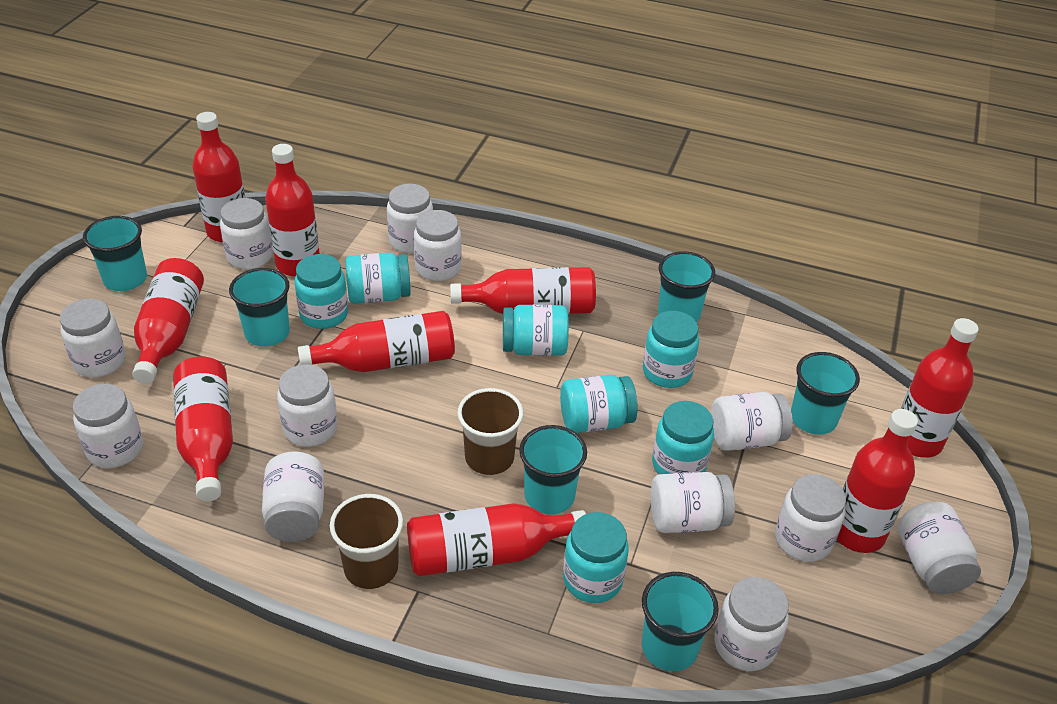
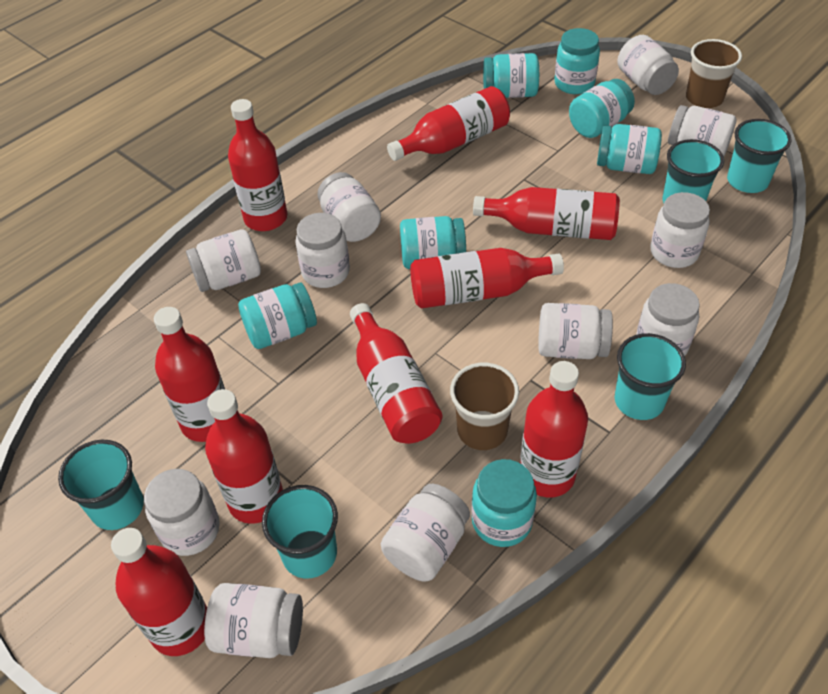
turquoise cup: [83,216,147,291] [229,268,290,347] [519,425,587,514] [642,572,719,671] [658,251,715,322] [791,352,860,435] = 6 -> [58,440,144,530] [262,485,338,578] [615,333,686,420] [663,139,724,203] [727,119,792,193] = 5
white jar: [60,299,126,377] [73,384,143,468] [220,198,273,269] [262,451,324,542] [277,364,338,447] [387,184,433,253] [414,210,462,281] [651,472,735,533] [711,392,793,451] [714,577,789,671] [775,474,846,562] [897,501,981,594] = 12 -> [144,469,220,556] [186,229,261,292] [204,583,303,658] [295,213,350,288] [318,172,381,242] [381,484,470,581] [538,303,613,359] [617,35,679,95] [636,283,700,356] [650,192,710,268] [668,105,737,156] = 11

